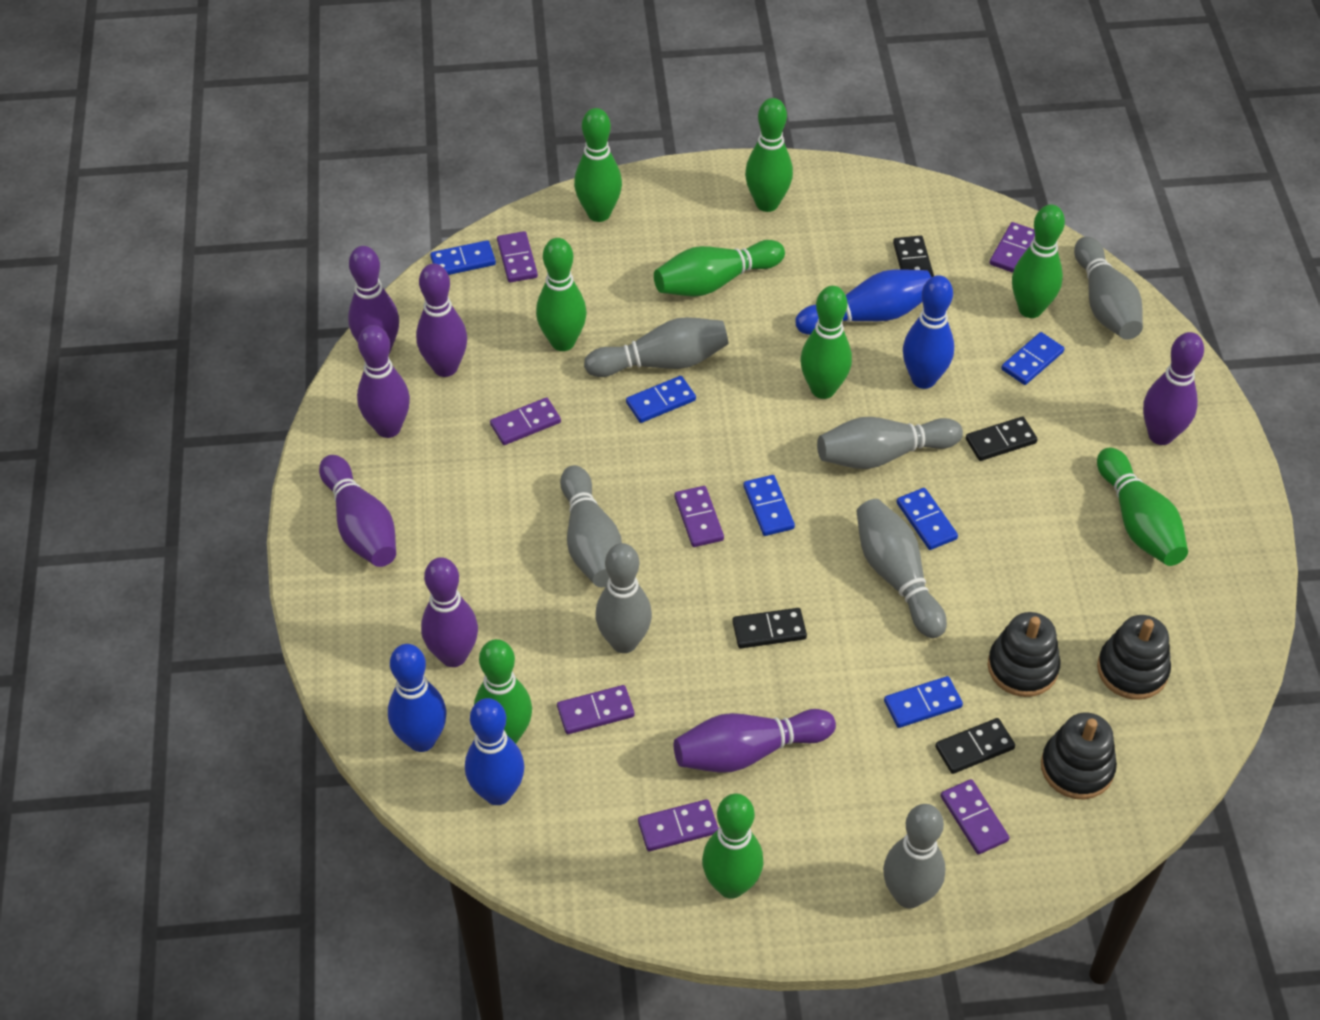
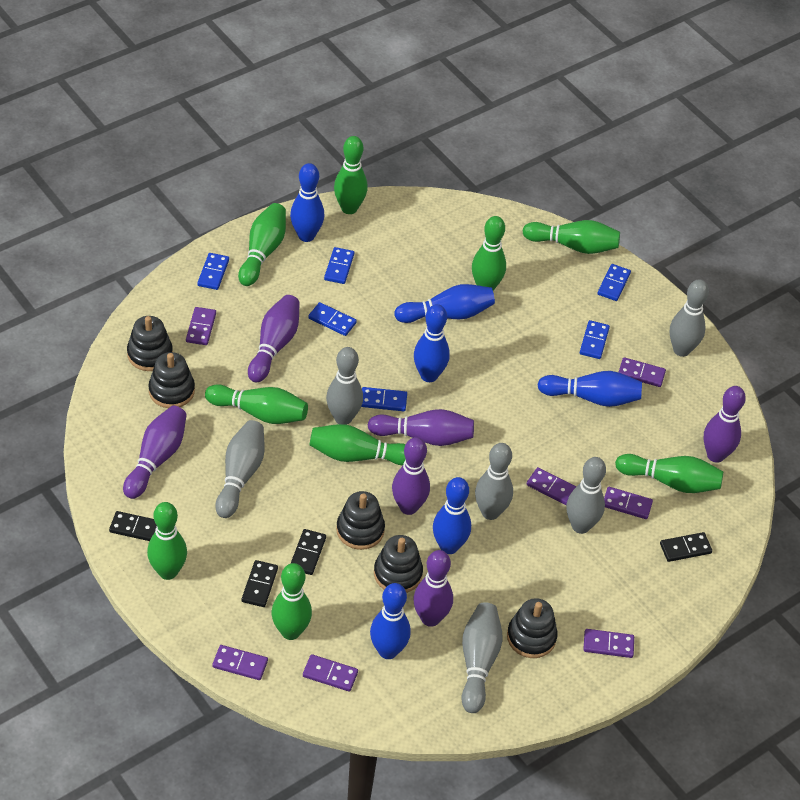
black stacking toy: [988,612,1060,697] [1041,713,1117,799] [1097,615,1171,700] = 3 -> [127,316,173,371] [148,352,195,408] [336,491,385,550] [374,535,423,593] [507,598,558,658] = 5
blue bowling pin: [388,644,446,752] [465,698,524,805] [795,269,932,335] [903,275,954,389] = 4 -> [290,163,324,242] [370,583,411,659] [394,284,495,323] [414,304,450,382] [433,477,471,554] [537,371,642,407] = 6
grey bowling pin: [560,465,622,587] [584,317,729,377] [595,543,652,653] [817,417,963,469] [856,499,947,638] [883,804,945,908] [1074,236,1143,340] = 7 -> [215,420,265,518] [326,347,363,425] [461,602,503,713] [475,443,513,520] [566,457,606,534] [670,279,709,357] = 6
purple bowling pin: [319,455,396,567] [348,246,399,354] [357,325,410,438] [416,264,467,377] [421,557,478,667] [674,709,836,773] [1143,332,1204,445] = 7 -> [123,406,187,499] [248,295,300,382] [367,409,474,446] [392,437,430,515] [413,550,453,627] [704,386,746,463] = 6

